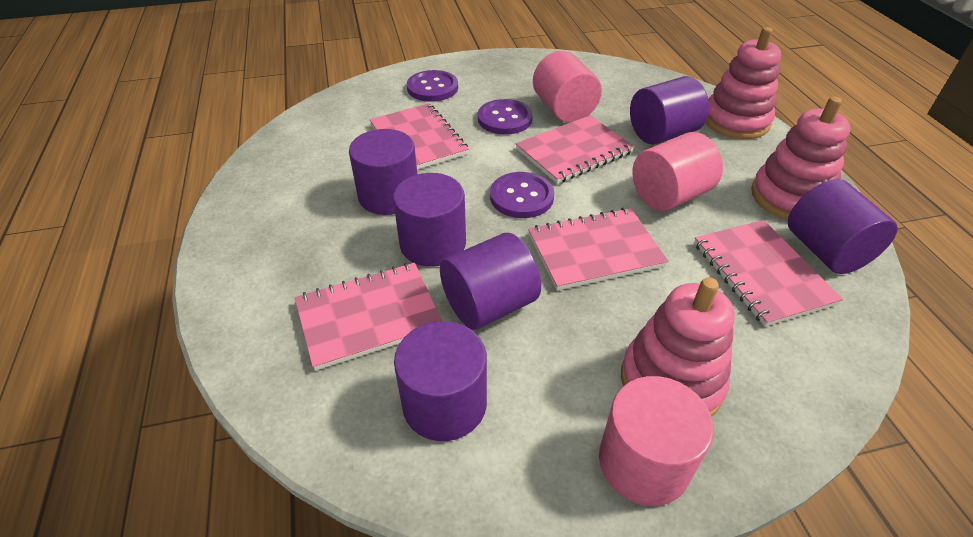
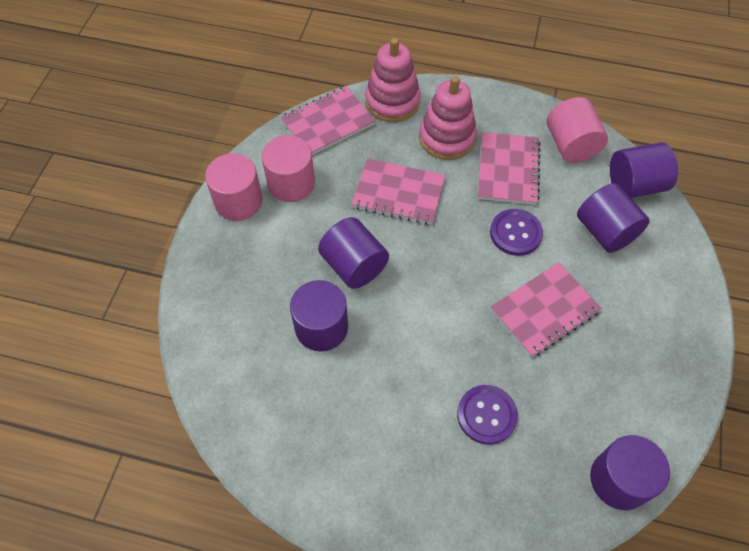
pink notebook: [294,263,442,371] [370,103,469,169] [516,115,634,184] [528,208,668,290] [694,220,843,327] = 5 -> [280,86,375,155] [351,158,446,225] [478,132,541,205] [490,262,602,358] = 4
pink stacking toy: [621,277,735,417] [705,27,781,139] [751,97,851,220] = 3 -> [365,38,421,122] [419,76,477,160] = 2
purple button: [407,70,458,102] [478,99,533,135] [490,172,554,218] = 3 -> [457,385,518,445] [490,209,543,256] = 2
purple cylinder: [349,129,417,215] [393,173,466,267] [394,321,487,441] [440,233,541,330] [630,76,709,144] [788,179,898,274] = 6 -> [290,280,348,351] [318,217,389,289] [577,183,650,253] [590,435,670,510] [610,142,678,198] = 5

